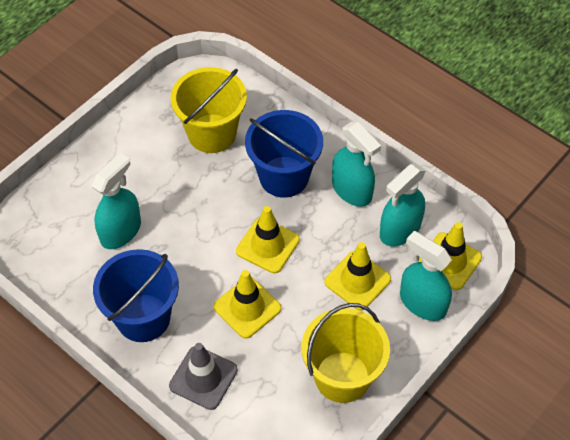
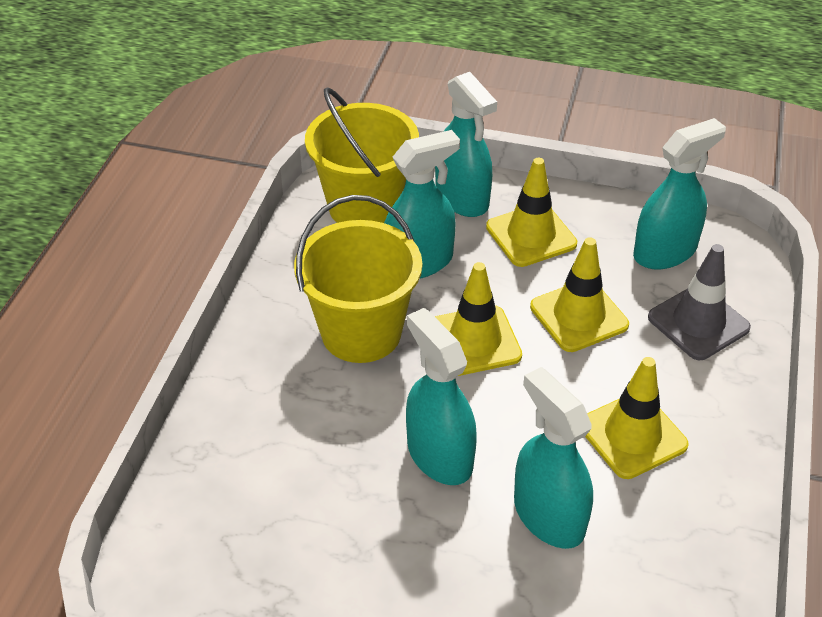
blue bucket: [93,249,179,342] [245,110,323,198] = 2 -> none = 0
turquoise spray bottle: [92,153,141,249] [332,122,381,207] [380,164,426,246] [400,231,452,321] = 4 -> [384,130,460,279] [406,308,477,485] [435,72,497,217] [514,367,593,549] [633,118,726,269] = 5

